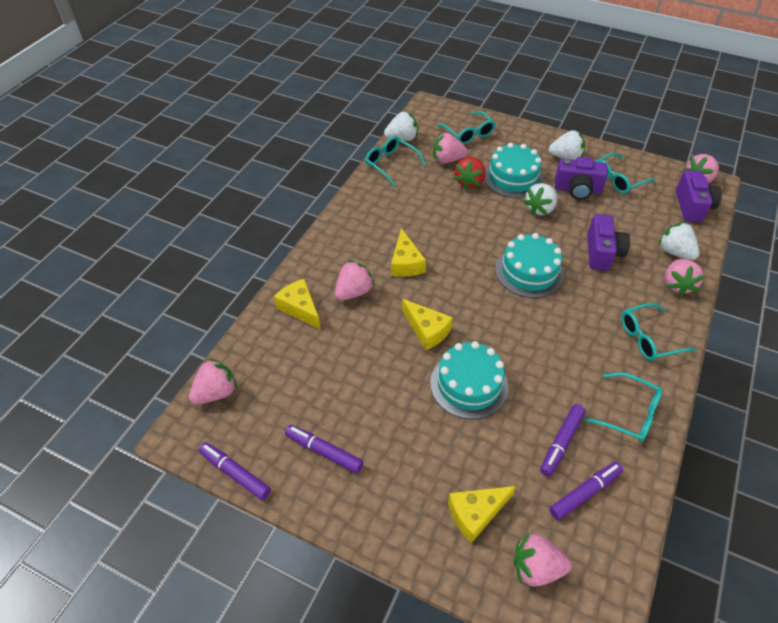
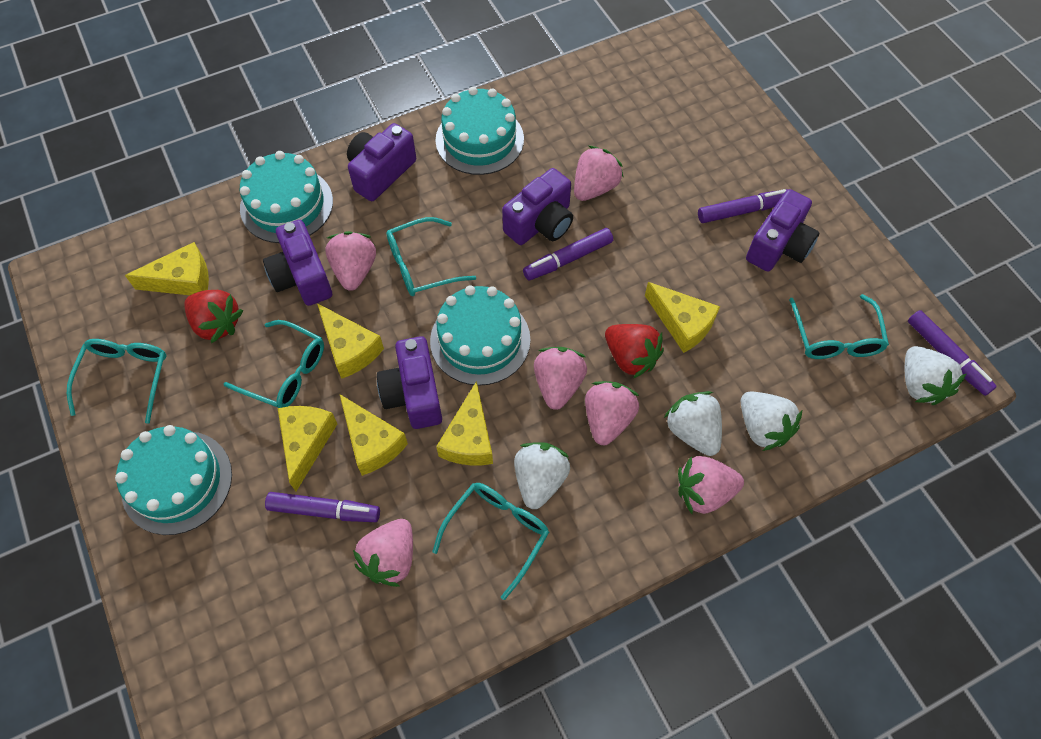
purple camera: [555,157,608,200] [587,214,630,271] [676,170,722,222] = 3 -> [263,220,332,306] [347,123,416,201] [377,336,442,429] [502,168,573,245] [746,189,820,272] = 5
red strawberry: [454,157,485,189] = 1 -> [184,290,243,343] [605,324,664,378] = 2
turquoise cake: [430,341,508,419] [484,143,543,198] [495,233,564,298] = 3 -> [115,425,232,535] [240,151,333,243] [430,285,530,386] [436,87,524,175] = 4
yellow cheese: [274,279,321,330] [391,228,426,277] [402,299,453,350] [448,486,516,543] = 4 -> [125,242,209,295] [278,406,337,491] [317,303,384,379] [340,395,408,476] [436,381,493,465] [645,282,720,353] = 6

